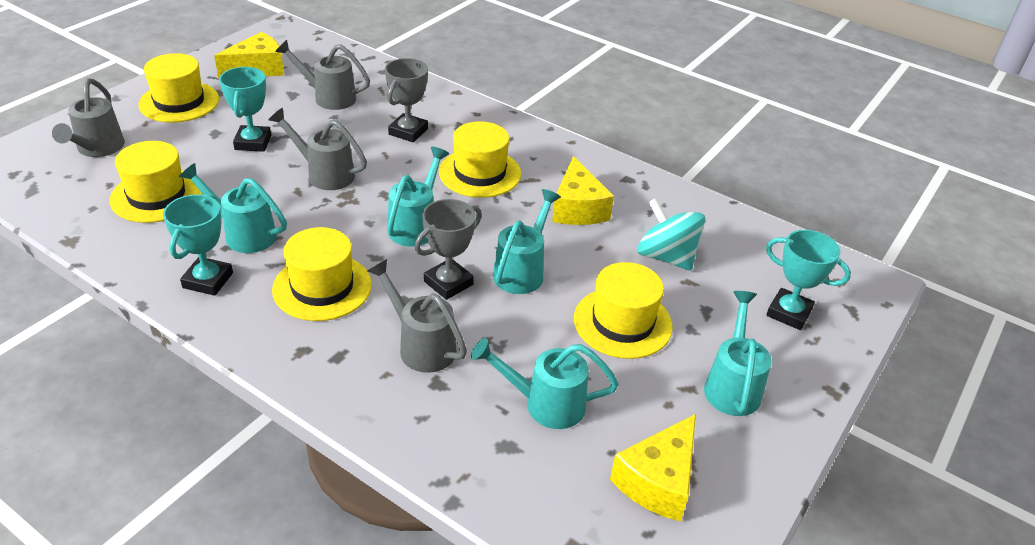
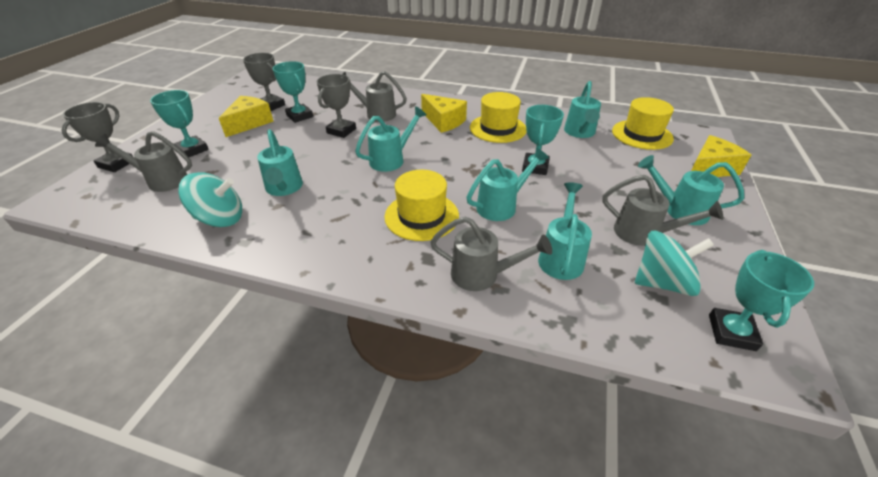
grey trophy: [385,58,428,142] [415,199,482,300] = 2 -> [62,102,132,172] [243,53,285,111] [317,74,356,138] = 3
turquoise spinning top: [637,198,706,271] = 1 -> [178,172,242,227] [635,231,714,296] = 2
turquoise trophy: [163,194,233,296] [219,67,271,152] [766,230,851,330] = 3 -> [150,90,209,157] [273,61,313,123] [522,105,564,175] [709,250,814,351] = 4
turquoise watering can: [179,163,287,253] [387,147,449,247] [471,338,619,429] [493,189,561,294] [704,291,772,416] = 5 -> [257,130,303,196] [355,106,427,172] [466,148,549,221] [538,182,592,280] [564,81,601,138] [638,155,744,225] = 6
yellow hat: [110,141,202,223] [138,53,219,123] [272,227,372,321] [439,121,521,198] [574,262,673,359] = 5 -> [384,170,459,241] [470,92,527,143] [612,97,674,150] = 3

